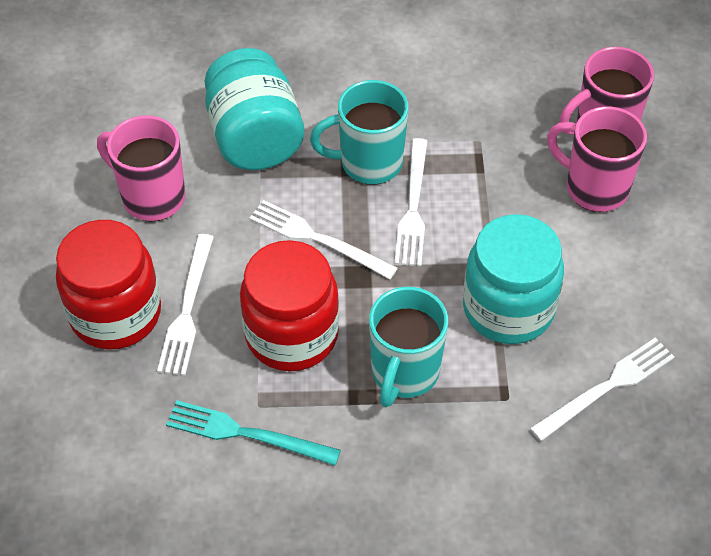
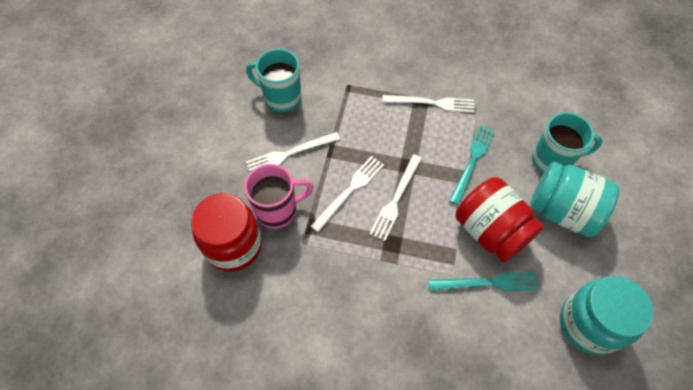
pink mug: [97,115,185,221] [547,106,647,212] [559,47,654,135] = 3 -> [244,164,313,229] = 1
turquoise fork: [166,400,341,466] = 1 -> [428,272,539,291] [449,125,495,205] = 2

